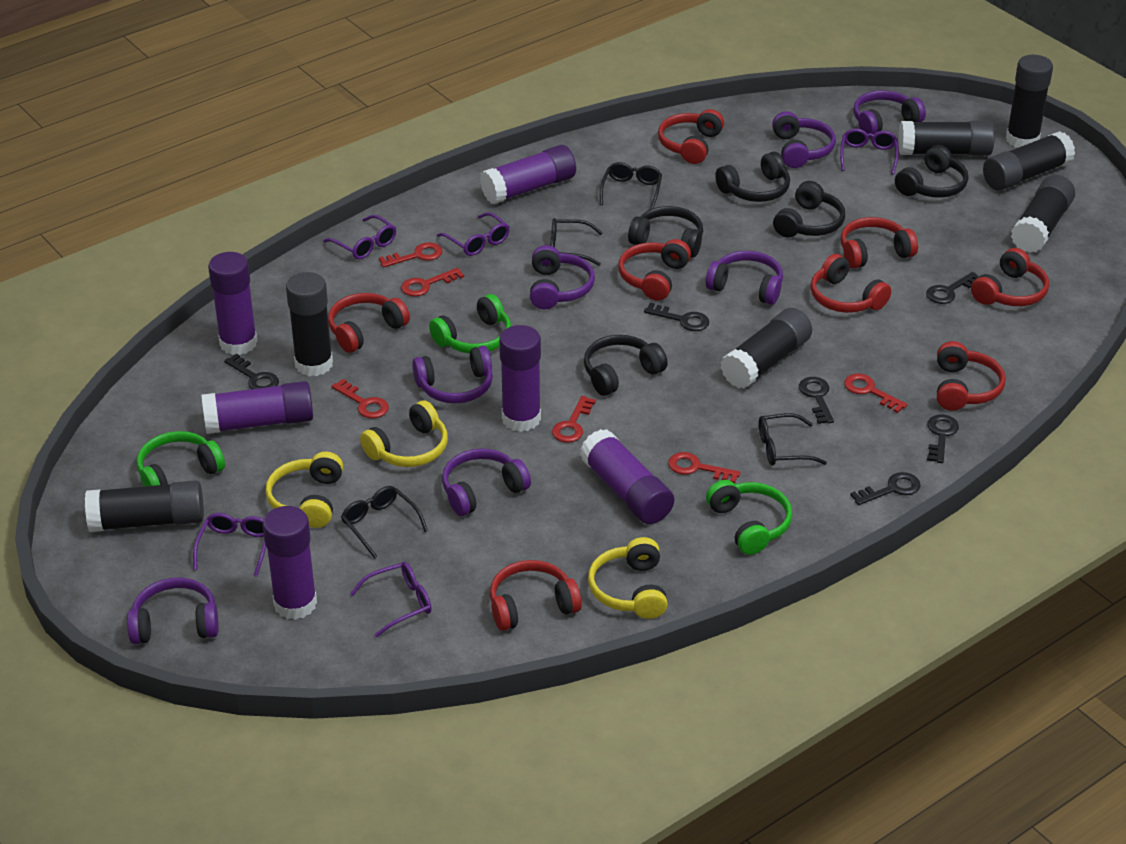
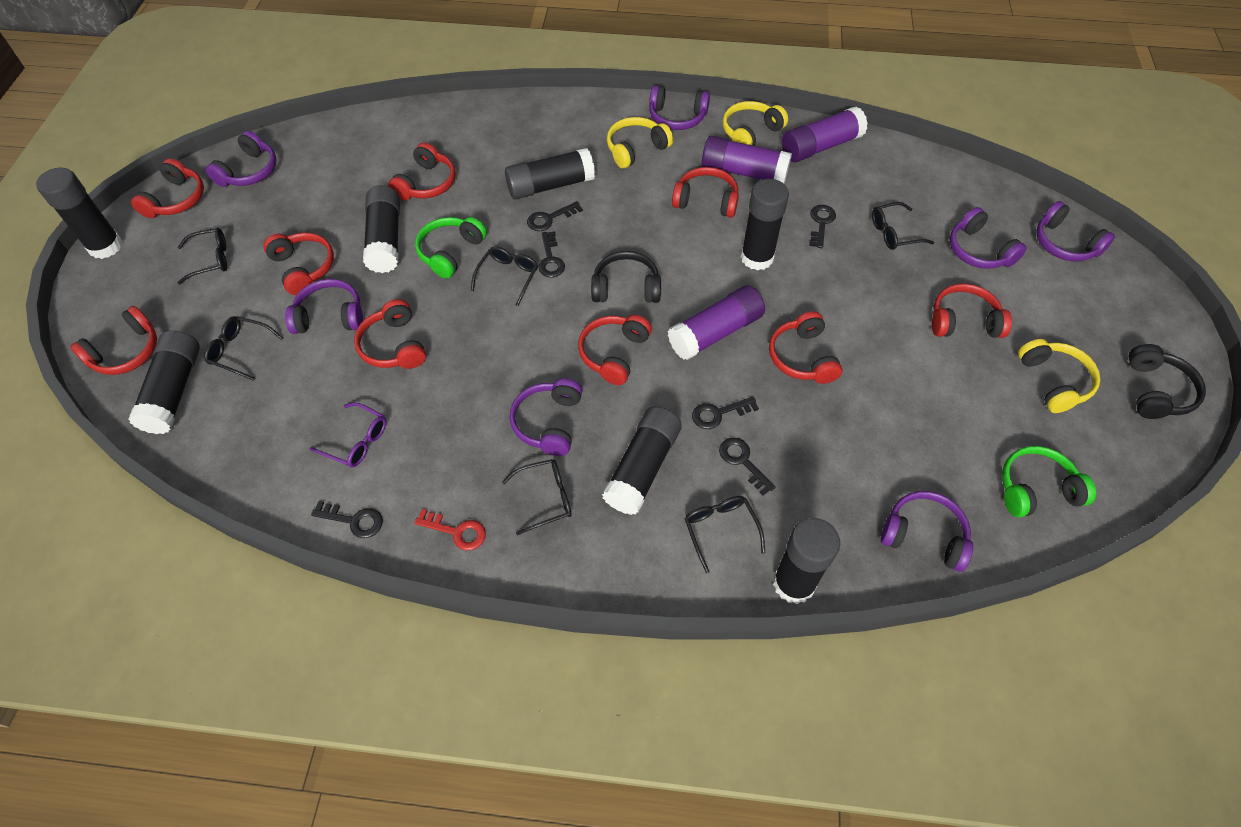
black glasses: [341,486,428,559] [550,218,603,266] [600,162,662,210] [759,413,827,465] = 4 -> [178,228,227,284] [204,316,283,381] [471,246,538,306] [502,459,572,535] [684,496,765,573] [872,202,934,250] = 6
black headphones: [584,335,668,396] [628,206,703,258] [715,152,790,202] [773,181,845,238] [895,145,968,198] = 5 -> [591,251,661,303] [1129,344,1206,419] = 2
green headphones: [137,431,225,486] [429,294,511,354] [706,480,792,555] = 3 -> [415,217,487,279] [1002,446,1096,517] = 2
purple glasses: [193,513,266,577] [323,215,396,259] [350,562,432,637] [437,212,509,256] [840,129,899,175] = 5 -> [310,402,386,468] = 1
purple glue stick: [202,381,313,434] [208,252,258,355] [263,506,317,620] [480,145,576,204] [499,325,541,432] [580,429,674,524] = 6 -> [668,285,765,360] [702,136,792,184] [782,106,868,162] = 3
red headphones: [328,293,410,353] [490,560,582,631] [618,239,691,301] [658,109,724,164] [810,254,891,313] [841,217,918,269] [937,341,1006,411] [971,248,1049,306] = 8 -> [70,306,157,375] [131,158,204,218] [263,232,334,295] [354,299,426,369] [388,142,456,200] [578,315,652,385] [672,167,739,218] [769,311,843,384] [932,283,1012,338] = 9
red key: [331,379,389,418] [379,242,443,268] [401,268,464,297] [552,396,596,443] [668,452,741,484] [844,374,908,413] = 6 -> [414,509,486,550] = 1

